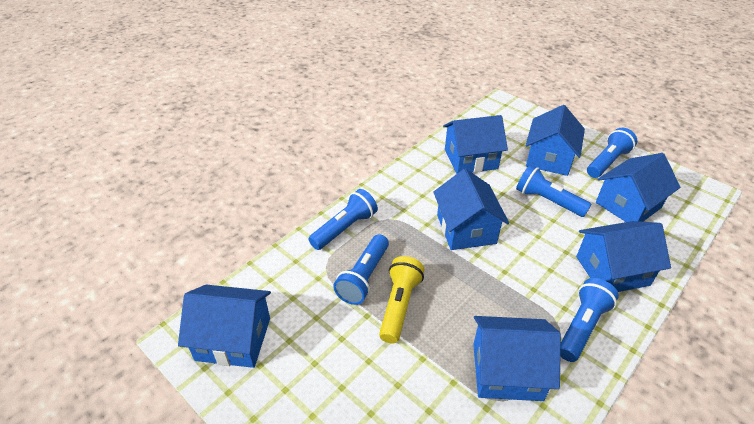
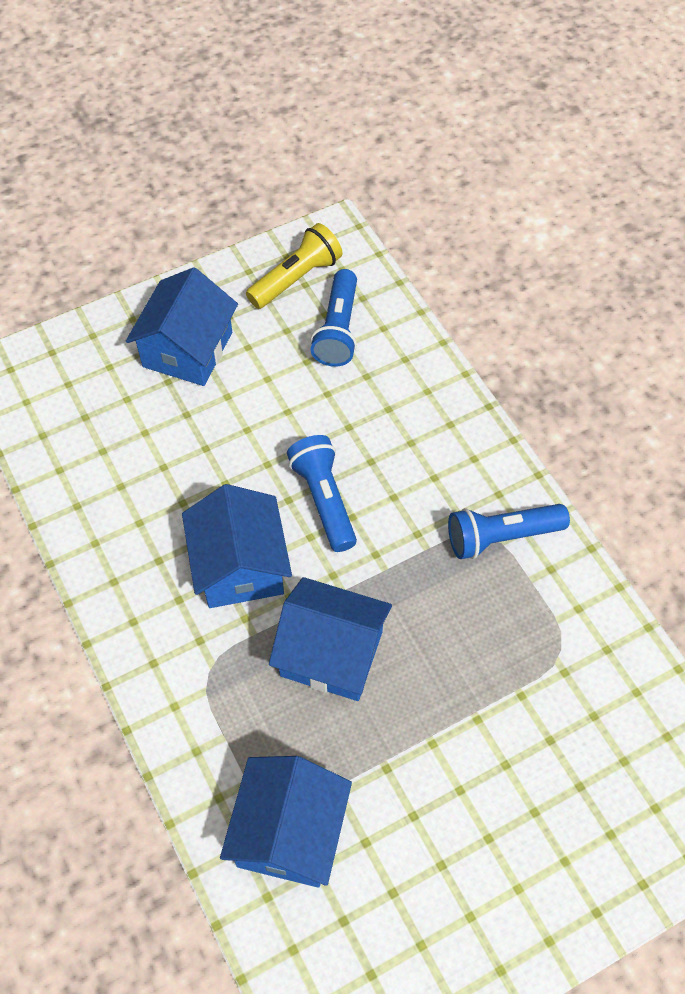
blue flashlight: [308,189,378,250] [333,234,389,305] [516,165,592,217] [560,278,619,362] [587,128,637,178] = 5 -> [287,435,357,552] [310,269,357,367] [448,504,570,559] = 3
blue house: [178,285,271,368] [433,169,509,250] [443,115,508,174] [473,316,561,401] [526,105,585,176] [576,221,671,292] [596,153,680,222] = 7 -> [126,267,238,386] [182,484,292,608] [220,756,352,888] [269,577,392,701] = 4

